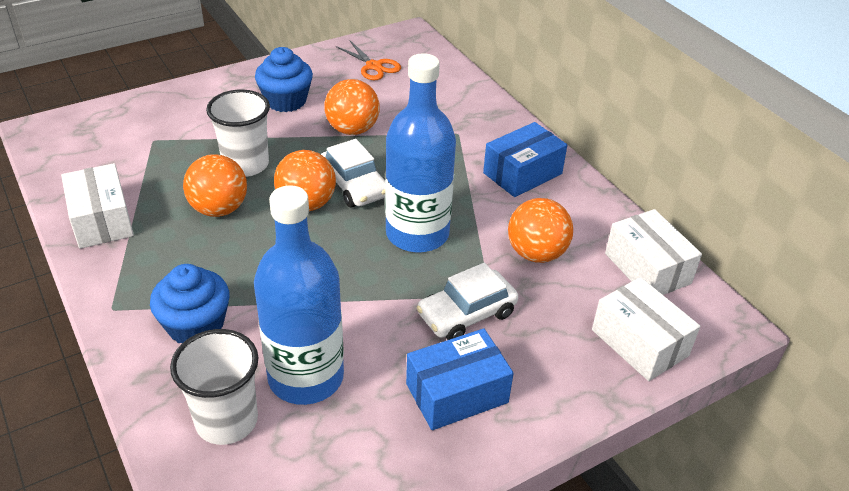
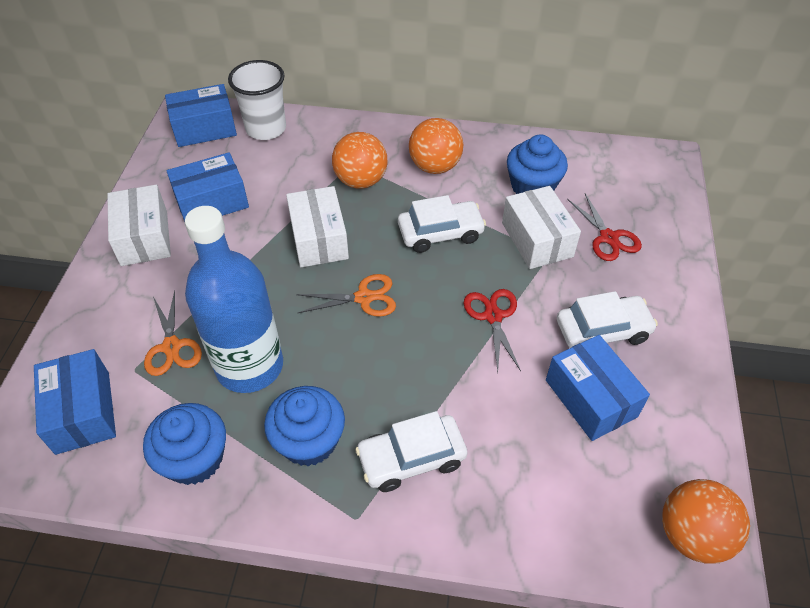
blue bottle: [254,185,344,405] [385,53,456,253] = 2 -> [185,206,283,393] = 1
blue box: [406,329,514,430] [483,122,567,197] = 2 -> [34,349,116,455] [165,84,237,147] [166,152,249,222] [546,335,650,441] = 4
blue cupcake: [150,264,229,343] [255,47,313,112] = 2 -> [143,403,226,485] [264,386,345,466] [507,135,568,194] = 3
orange ball: [183,154,247,217] [274,150,336,211] [324,79,380,135] [508,198,573,263] = 4 -> [332,132,387,189] [409,118,463,174] [662,479,750,564] = 3
orange scissors: [336,40,401,80] = 1 -> [144,290,202,376] [296,274,396,317] = 2
red scissors: none = 0 -> [464,289,521,372] [567,194,642,261] = 2
white car: [321,139,385,207] [417,263,518,340] = 2 -> [355,411,467,492] [398,195,486,253] [557,291,658,348] = 3
white cup: [170,329,259,445] [206,89,270,177] = 2 -> [228,60,286,140] = 1

